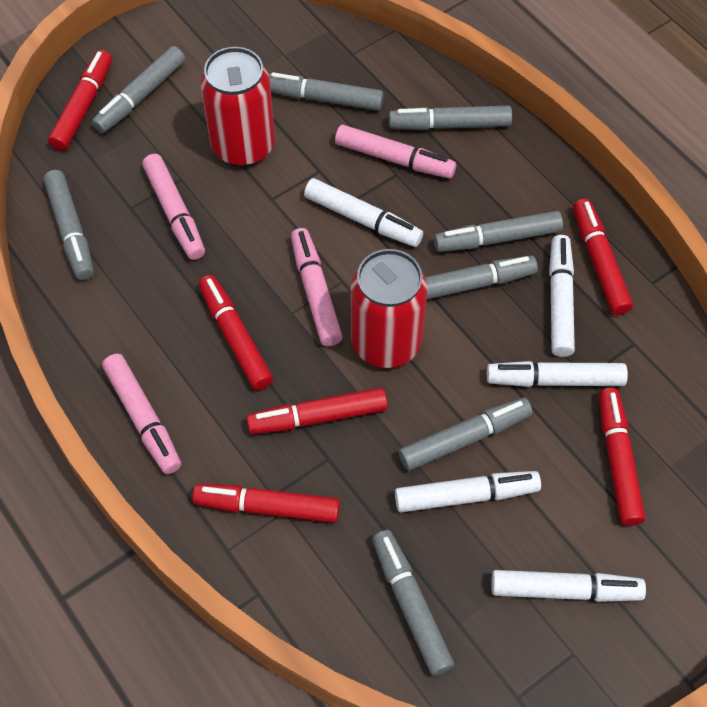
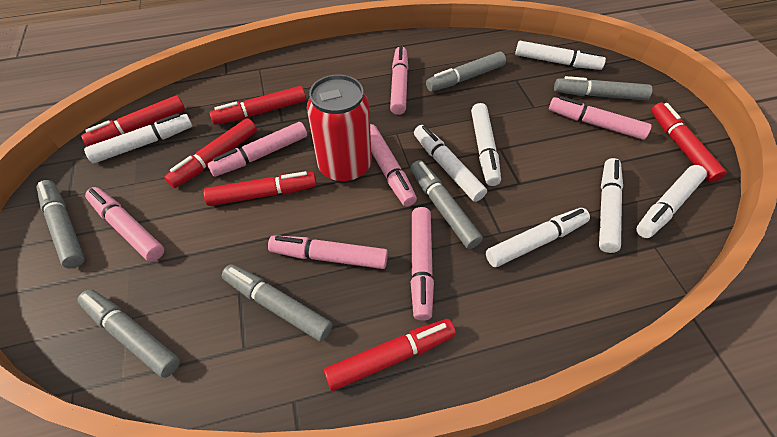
grey marker: [43,170,94,280] [92,46,185,133] [268,72,384,111] [372,530,454,676] [389,106,512,130] [399,398,533,471] [425,255,538,300] [434,211,563,252] = 8 -> [37,180,85,269] [77,290,180,378] [222,264,333,342] [411,160,483,249] [426,52,506,92] [554,76,652,100] = 6
pink marker: [102,354,181,474] [142,154,205,260] [291,228,343,346] [335,125,456,179] = 4 -> [85,187,164,262] [207,122,307,177] [268,235,388,269] [370,124,417,207] [390,46,408,115] [411,207,434,321] [549,96,652,140] = 7
red can: [201,47,275,167] [351,249,428,368] = 2 -> [307,75,372,183] = 1
white marker: [304,178,423,247] [395,471,541,512] [487,361,628,387] [491,570,646,602] [549,235,575,357] = 5 -> [84,113,192,163] [414,125,487,202] [471,103,501,186] [486,208,590,267] [515,41,606,70] [599,158,623,253] [636,165,707,238] = 7

